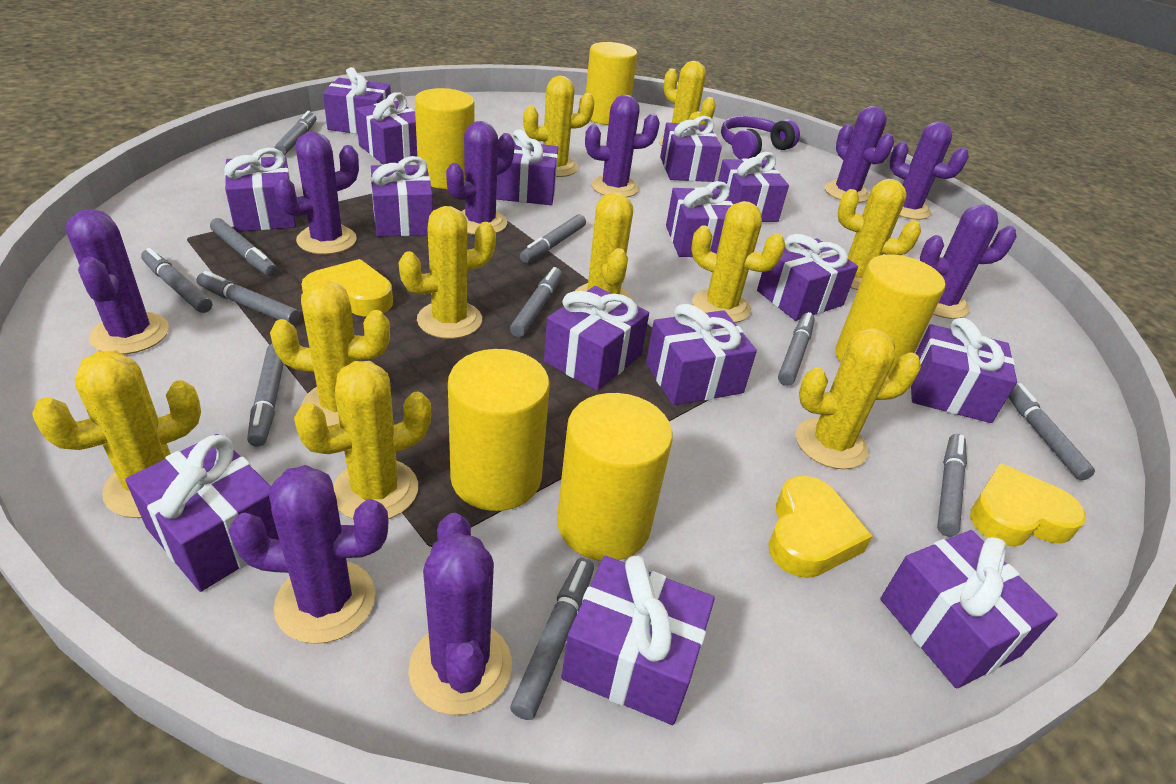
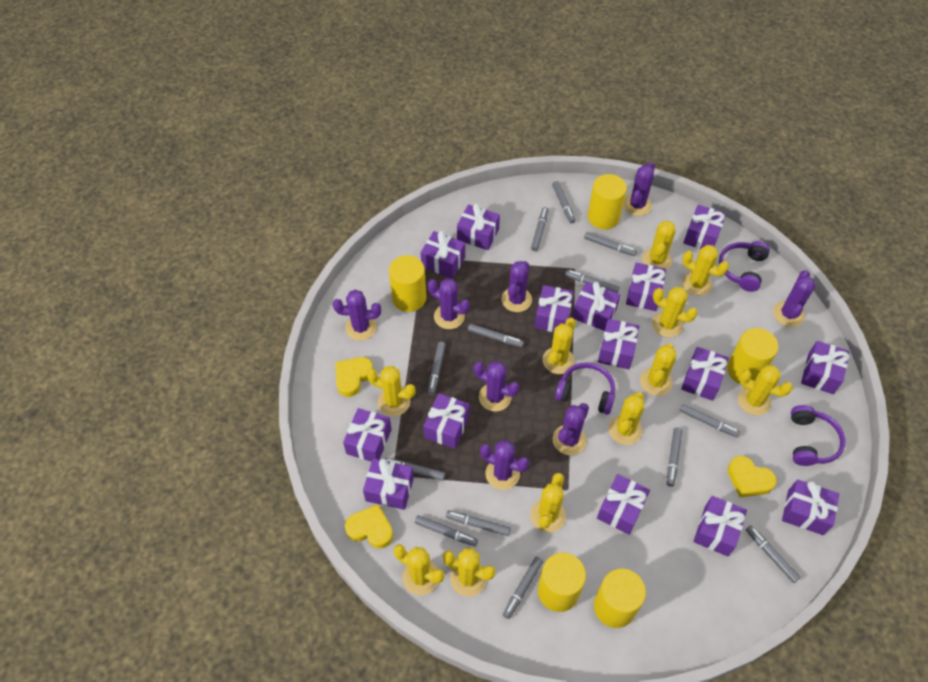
grey marker: [141,248,212,313] [197,271,300,325] [210,218,277,276] [247,344,284,447] [275,111,316,155] [510,267,562,337] [510,558,594,720] [520,214,586,263] [778,312,815,386] [937,434,967,536] [1008,383,1095,480] = 11 -> [384,458,445,481] [415,515,478,546] [428,342,446,395] [446,510,511,536] [468,324,524,347] [503,557,543,619] [531,207,548,251] [552,181,575,224] [565,270,620,293] [584,232,637,256] [667,428,682,487] [680,404,740,438] [746,525,800,583] = 13
purple cactus: [66,209,169,354] [229,465,388,644] [274,132,359,255] [408,513,512,715] [446,121,514,235] [585,95,660,198] [825,106,894,203] [890,122,969,220] [920,204,1016,319] = 9 -> [333,290,381,341] [428,278,470,329] [474,361,519,412] [480,440,529,490] [502,261,532,312] [553,403,589,455] [623,162,655,216] [773,270,816,327] = 8
purple headphones: [721,116,800,159] = 1 -> [555,362,615,415] [719,241,770,292] [791,405,846,466] = 3
yellow cactus: [32,351,201,518] [270,281,390,426] [294,361,431,519] [398,206,496,339] [523,76,595,177] [575,192,633,299] [659,61,716,146] [691,201,785,323] [796,328,921,469] [838,179,921,290] = 10 -> [367,366,416,416] [394,544,444,595] [443,548,495,596] [530,473,566,533] [543,318,576,374] [609,392,644,445] [640,343,676,396] [642,221,676,270] [652,287,698,338] [682,245,729,296] [738,365,793,416] = 11

